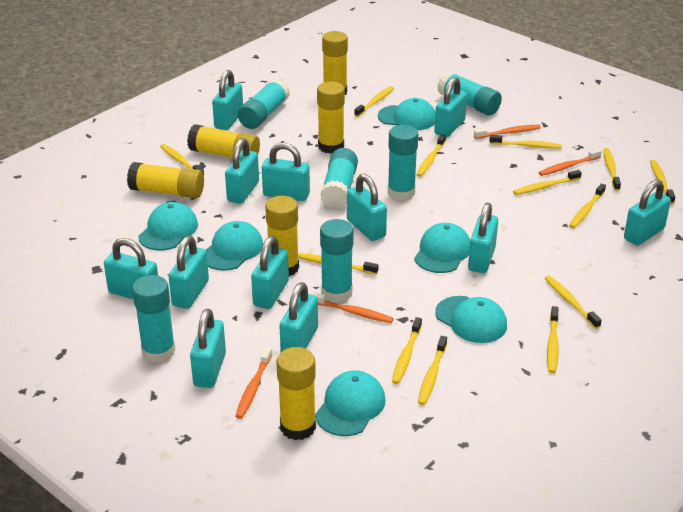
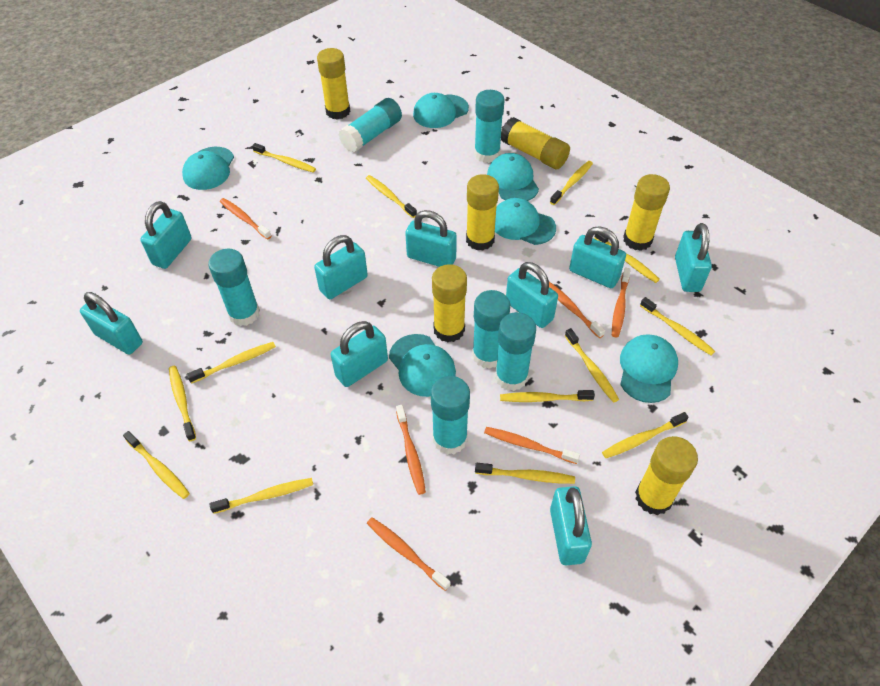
orange toothbrush: [235,347,272,419] [311,292,394,323] [474,125,541,139] [539,149,602,176] = 4 -> [220,198,272,240] [367,517,451,591] [396,405,426,495] [484,427,580,464] [549,282,605,338] [612,267,631,337] = 6
turquoise padlock: [104,238,158,299] [169,236,209,309] [190,309,226,388] [212,70,243,130] [225,138,259,204] [251,236,289,309] [262,143,310,201] [279,282,318,352] [347,174,387,241] [434,77,467,137] [468,203,498,273] [624,179,671,245] = 12 -> [80,292,143,355] [140,201,192,269] [314,235,368,299] [330,321,388,387] [405,210,457,267] [506,262,558,328] [550,486,592,565] [569,226,626,288] [675,223,712,292] = 9

